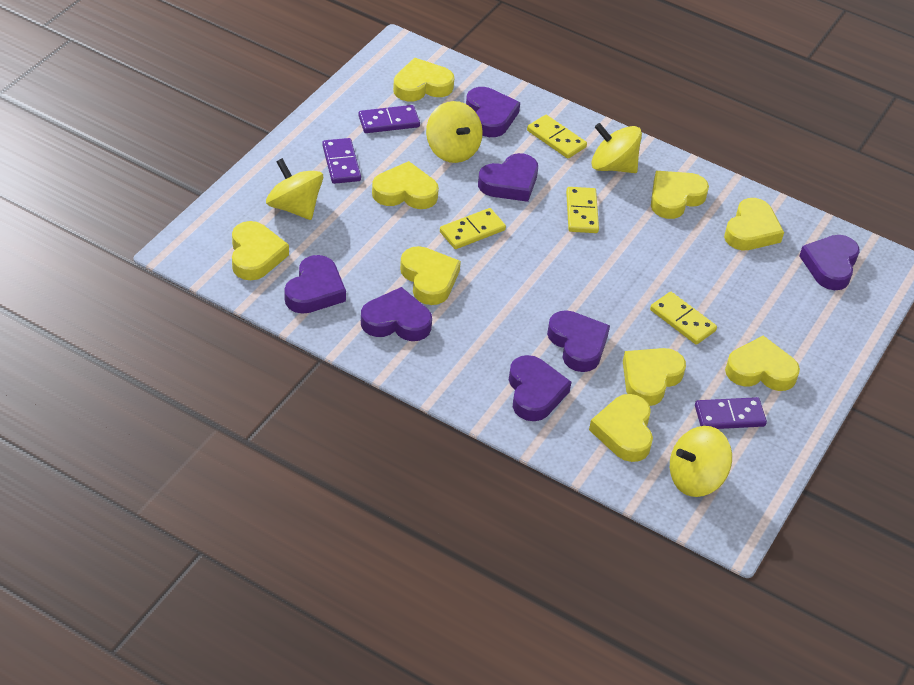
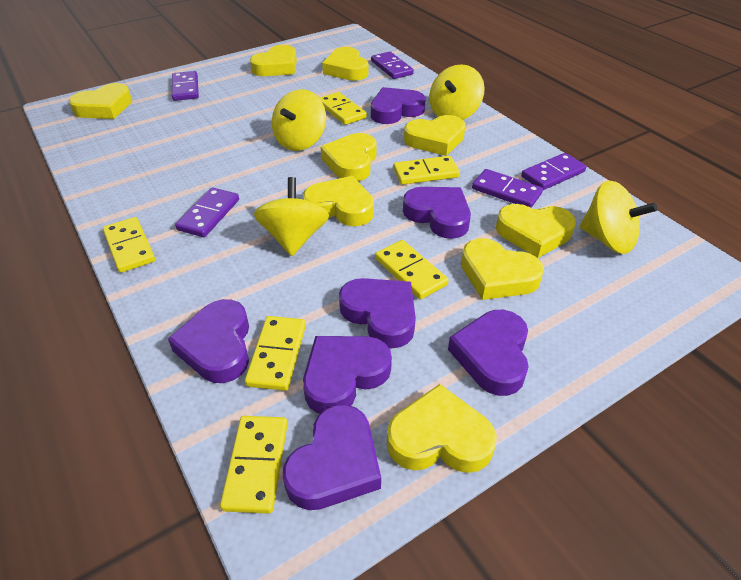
purple domino: [322,138,361,184] [358,105,420,133] [695,397,767,429] = 3 -> [172,71,199,101] [175,187,239,237] [371,52,414,79] [472,169,543,208] [521,153,587,190] = 5
yellow domino: [440,208,506,249] [527,115,587,158] [566,187,599,233] [650,292,717,345] = 4 -> [103,217,155,273] [220,416,288,514] [245,316,306,391] [319,92,367,125] [375,240,449,300] [393,156,460,185] = 6

